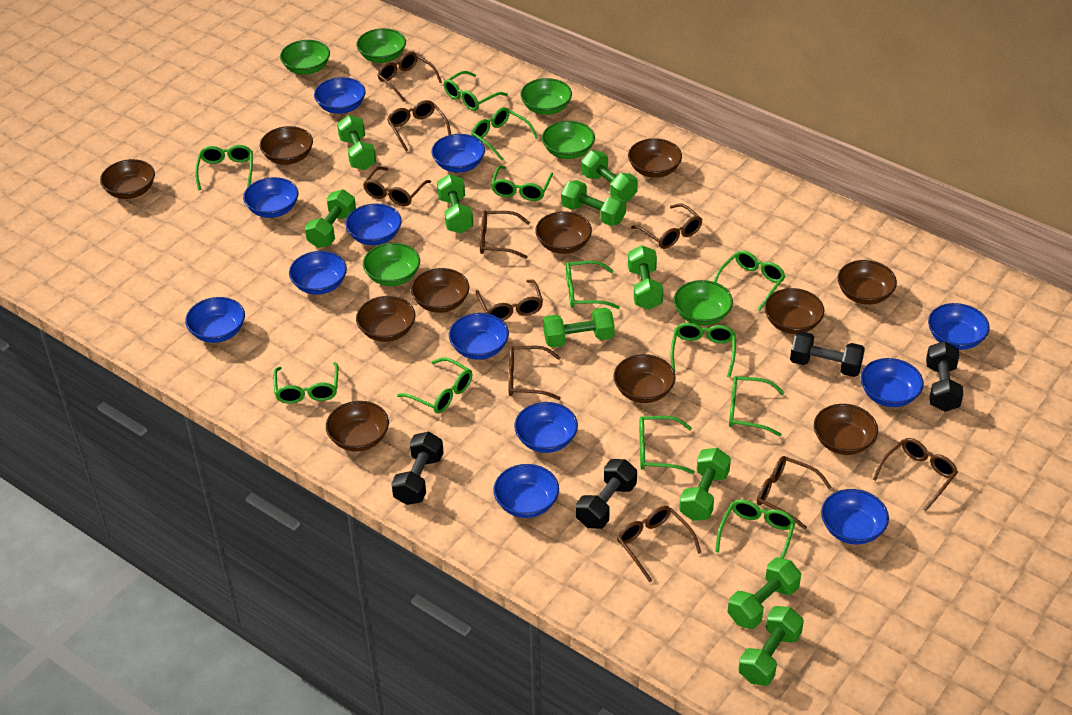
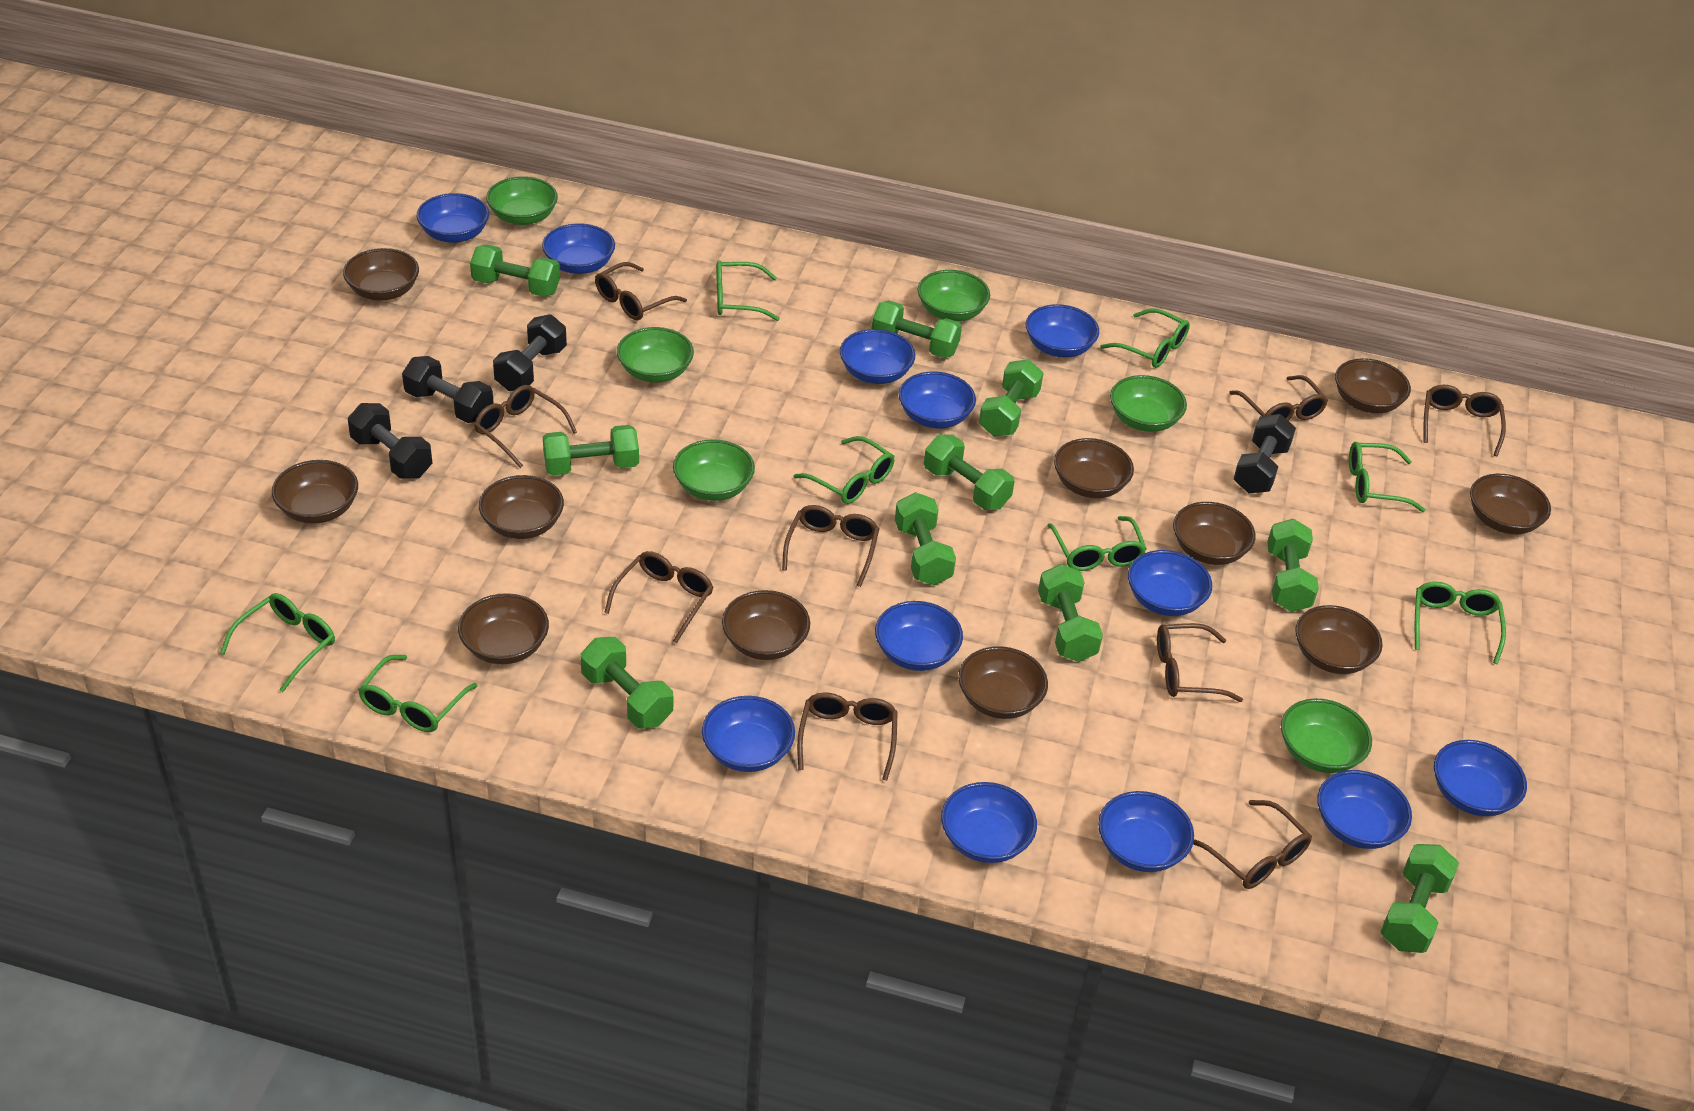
brown glasses: [363,167,431,206] [378,52,442,102] [387,100,451,151] [476,280,543,321] [480,210,530,259] [508,346,561,400] [617,506,701,582] [631,203,702,249] [757,456,831,530] [873,438,958,511] = 10 -> [474,385,577,468] [595,262,687,320] [604,551,714,644] [782,505,879,587] [797,692,898,781] [1157,623,1243,702] [1193,800,1312,889] [1229,375,1328,421] [1423,385,1506,456] = 9
green glasses: [195,145,253,190] [273,362,338,404] [397,357,472,413] [444,71,508,111] [471,107,538,160] [491,166,553,201] [566,261,620,309] [639,416,695,474] [671,322,736,377] [714,250,785,311] [715,500,796,559] [729,376,785,436] = 12 -> [220,593,335,692] [358,655,478,732] [717,260,780,321] [794,436,895,504] [1047,516,1147,571] [1100,309,1190,368] [1349,442,1425,512] [1415,582,1506,664] = 8

